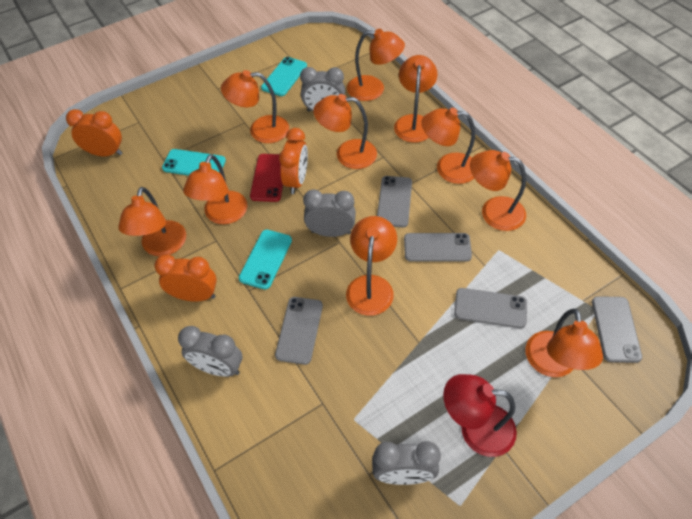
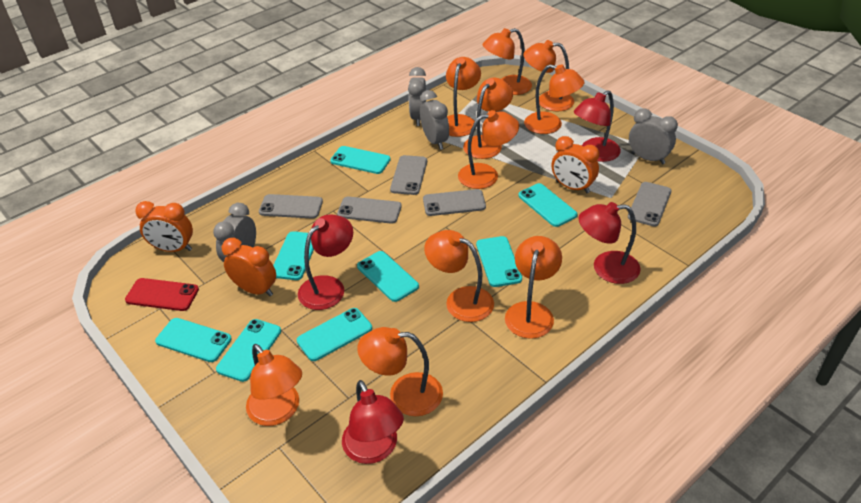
red lamp: [443,374,517,457] = 1 -> [298,214,353,310] [342,380,404,464] [574,90,621,162] [578,202,641,284] = 4
turquoise phone: [162,149,226,176] [239,230,292,289] [261,57,307,96] = 3 -> [155,318,232,362] [216,319,281,382] [273,231,314,280] [297,308,372,361] [330,146,391,174] [357,251,419,302] [476,236,522,287] [518,183,577,227] = 8

